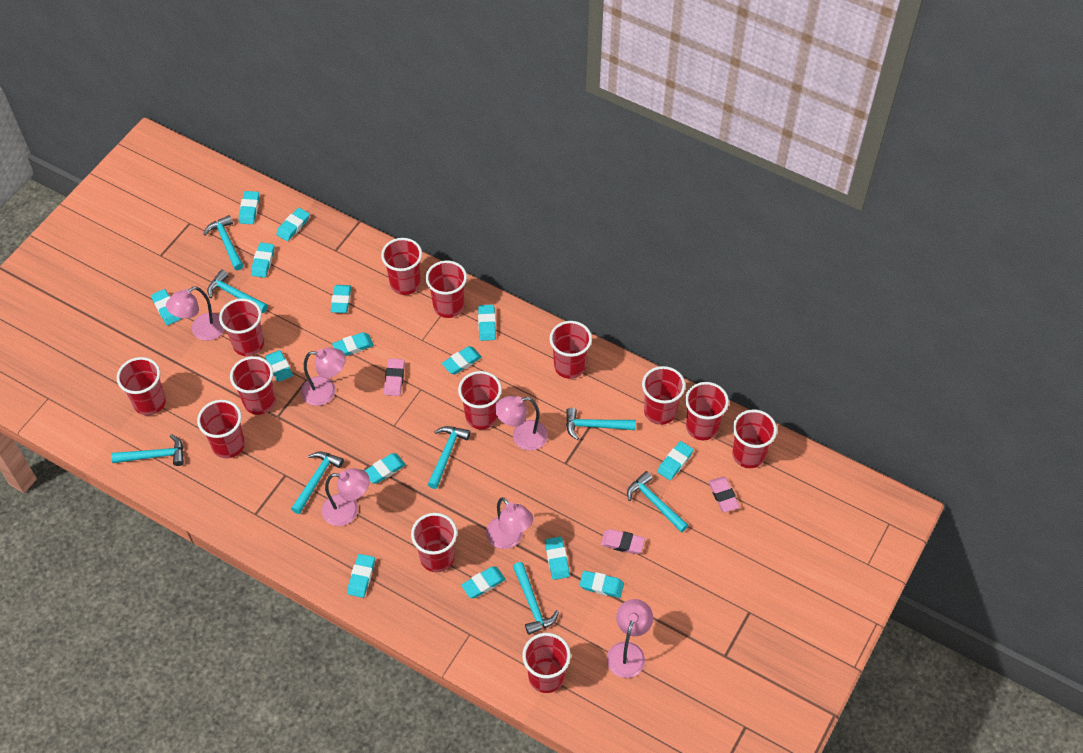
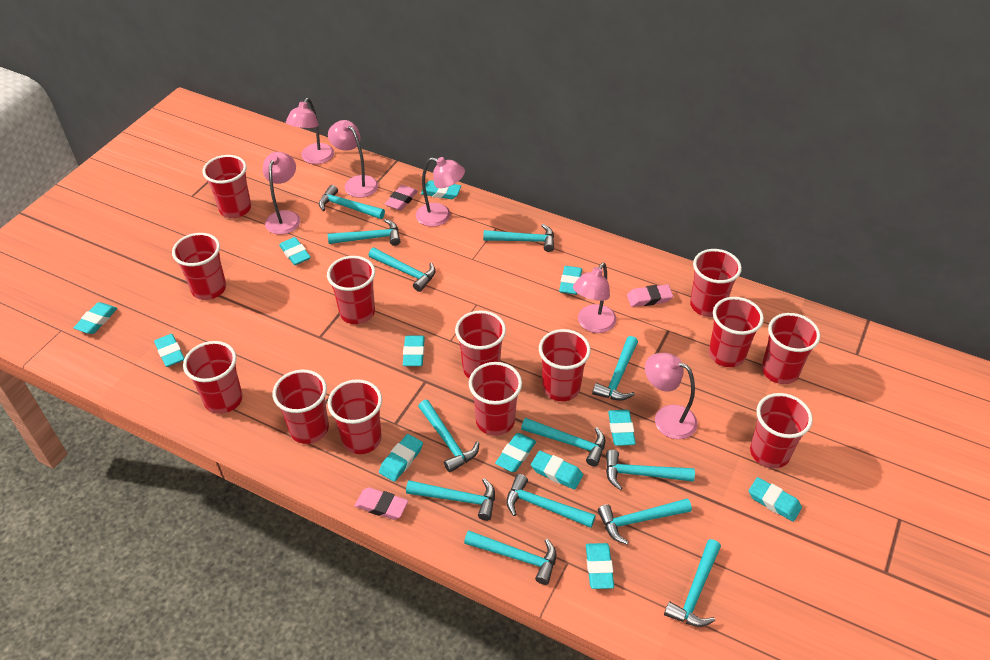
turquoise eraser: [151,289,181,325] [239,191,259,224] [251,243,274,278] [265,350,293,382] [276,208,310,241] [331,285,351,313] [332,332,374,356] [347,554,375,598] [365,453,406,484] [442,346,482,374] [461,566,506,598] [478,305,496,341] [545,537,570,580] [580,571,624,598] [657,441,694,480] = 15 -> [73,302,117,334] [154,334,185,367] [279,237,311,265] [379,434,423,482] [403,335,425,366] [421,180,461,199] [495,433,536,472] [531,451,583,490] [559,266,582,295] [586,543,614,589] [608,410,636,446] [749,477,802,522] = 12
turquoise hammer: [111,434,184,466] [203,215,244,270] [207,270,268,313] [291,452,344,514] [427,426,471,489] [513,562,559,635] [566,408,636,440] [627,471,688,533] = 8 -> [319,185,385,219] [328,219,400,246] [369,248,436,292] [406,478,495,521] [418,400,479,473] [464,531,556,585] [483,224,554,252] [506,474,596,528] [521,418,605,467] [592,336,638,401] [598,498,692,545] [606,450,695,490] [664,539,721,627] = 13

